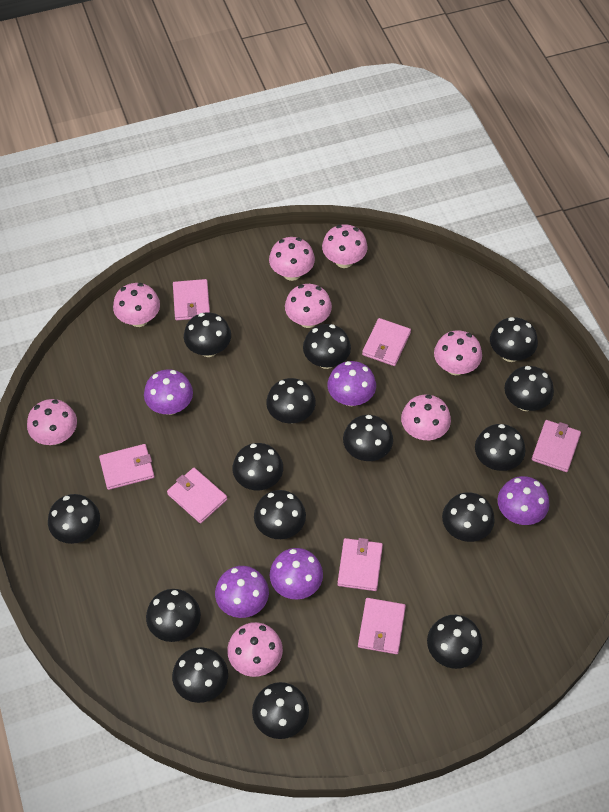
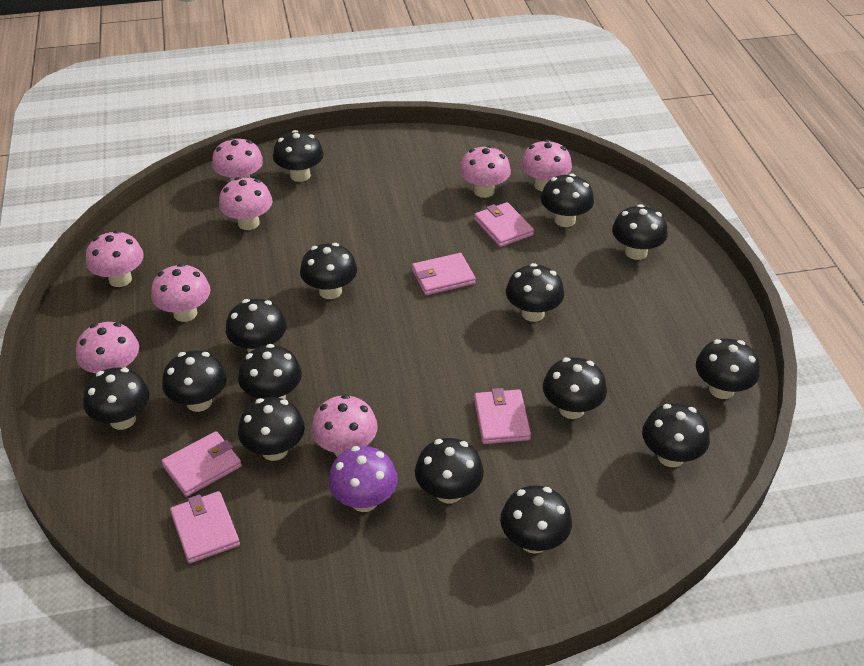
pink wallet: [99,444,154,490] [167,468,227,524] [173,279,210,320] [337,538,383,591] [358,598,406,654] [362,318,411,366] [532,420,581,472] = 7 -> [161,431,242,497] [170,491,240,564] [412,253,476,295] [474,202,534,247] [474,388,531,444] = 5
purple mushroom: [144,369,193,415] [215,566,269,618] [270,548,323,599] [327,361,376,406] [498,476,549,525] = 5 -> [328,446,398,512] = 1

